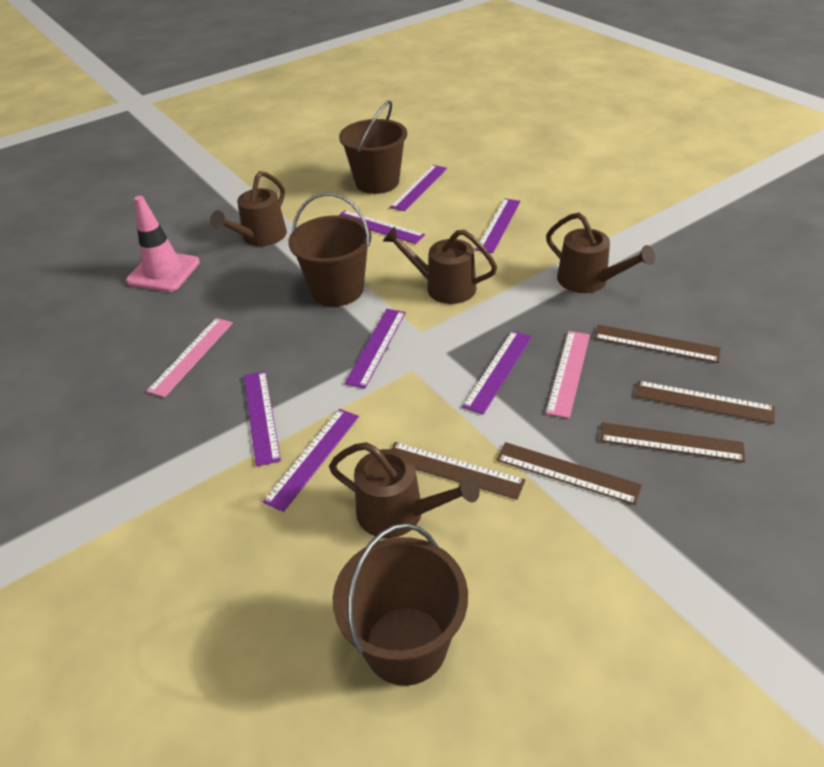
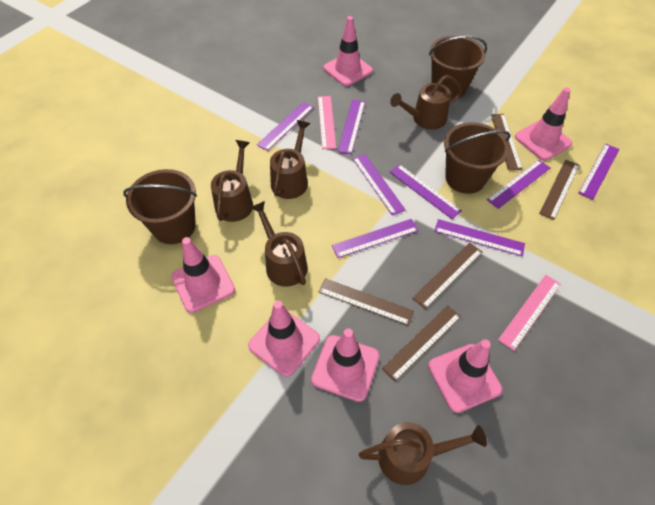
brown watering can: [210,171,287,246] [329,442,480,538] [383,227,497,304] [546,213,655,293] = 4 -> [211,140,253,222] [250,201,308,287] [270,120,310,199] [359,422,487,485] [390,75,462,130] = 5
pink traffic cone: [126,196,200,292] = 1 -> [171,237,235,313] [248,301,320,377] [311,329,379,402] [323,16,373,86] [428,339,502,413] [515,88,572,161] = 6
purple ruler: [244,371,281,466] [262,409,359,512] [339,210,425,244] [344,309,406,388] [390,165,447,211] [462,331,532,414] [475,198,521,253] = 7 -> [257,102,314,151] [332,219,419,258] [338,100,365,154] [353,154,406,216] [390,164,462,219] [434,219,525,256] [487,160,550,209] [578,144,619,200] = 8

